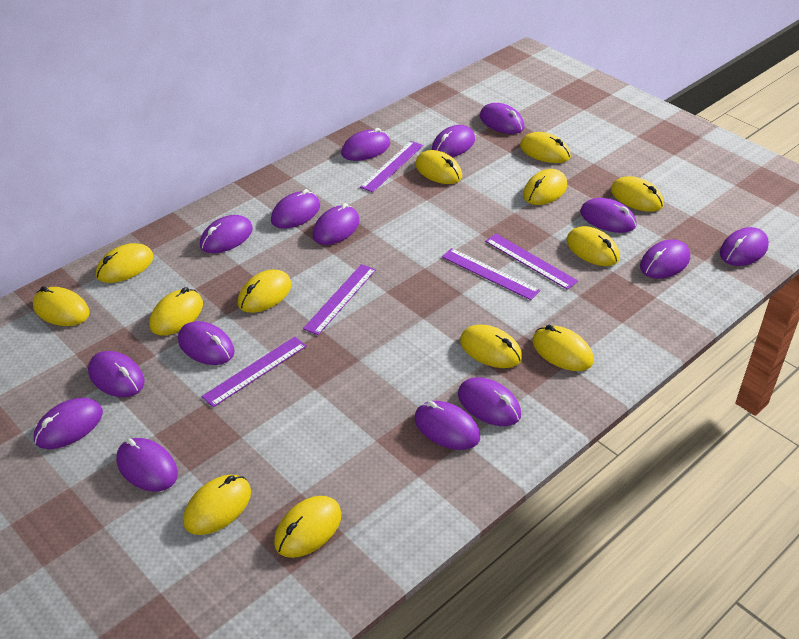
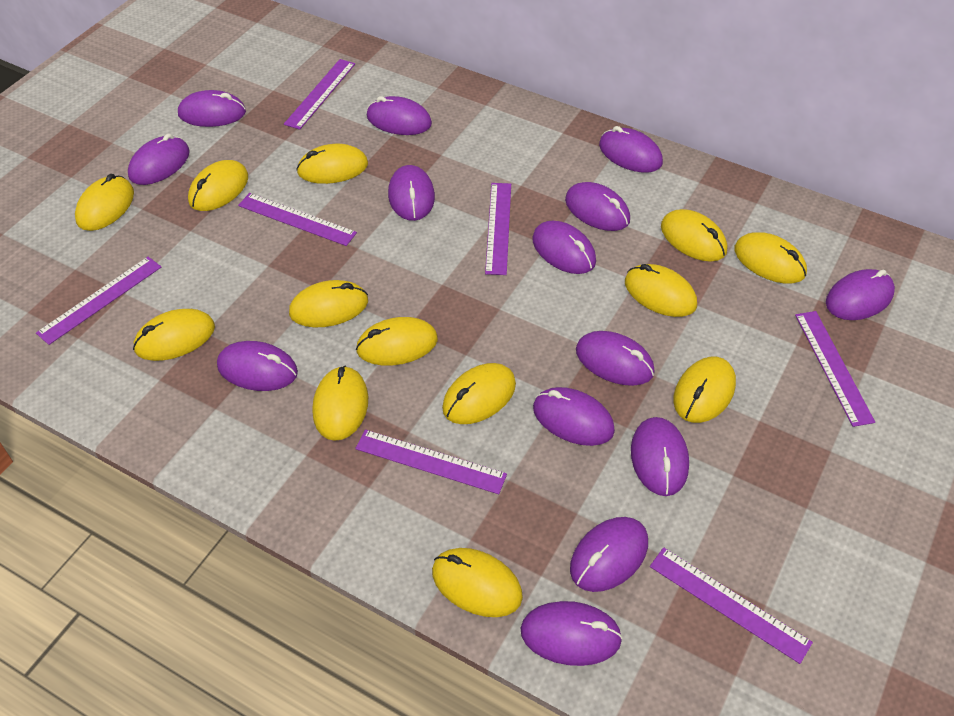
purple mouse: [34,398,103,449] [88,351,144,397] [116,438,178,492] [178,321,235,365] [200,215,253,253] [271,189,320,229] [313,203,359,245] [341,128,390,161] [414,401,480,450] [432,125,475,157] [458,377,521,426] [480,103,525,134] [580,198,636,233] [640,239,690,279] [720,227,769,266] = 15 -> [128,134,190,185] [178,90,246,127] [217,341,298,391] [367,96,432,135] [388,165,435,221] [520,601,623,666] [532,221,596,274] [533,387,615,446] [565,182,630,231] [570,517,648,592] [576,331,655,386] [599,126,663,173] [631,417,689,496] [826,269,895,320] = 14
purple ruler: [201,337,307,407] [303,264,376,335] [360,141,423,192] [442,248,540,300] [485,234,578,290] = 5 -> [36,257,161,345] [238,193,357,246] [284,59,355,130] [355,430,507,494] [485,183,511,275] [650,547,813,664] [795,311,875,427] = 7

